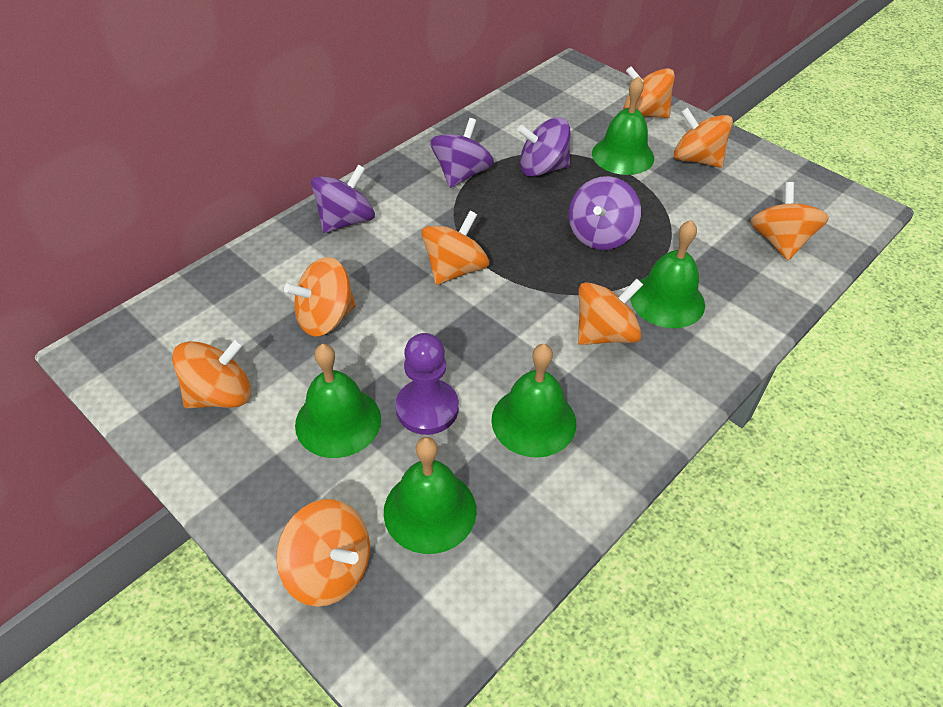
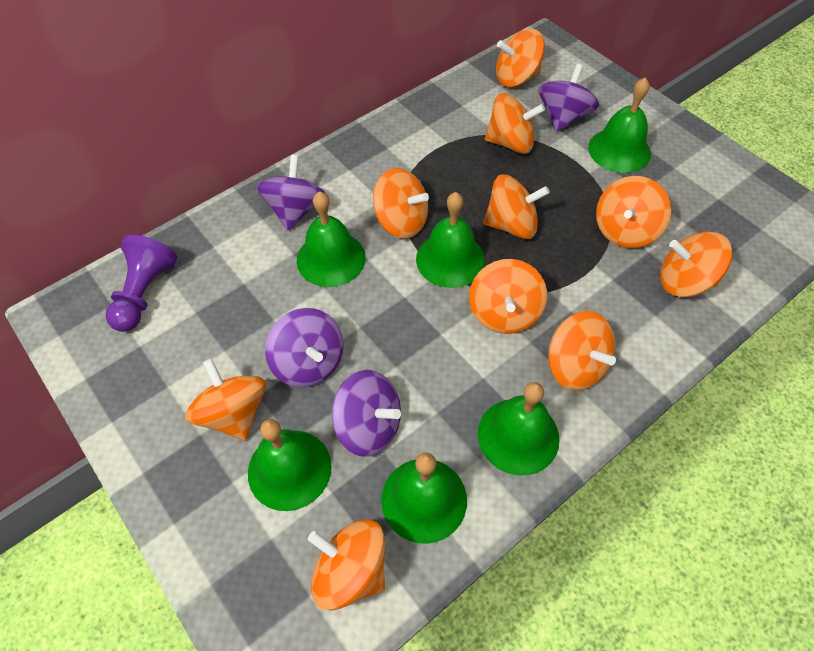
green bell: [295,344,381,458] [384,437,476,554] [491,344,576,458] [592,76,654,175] [630,220,705,328] = 5 -> [248,419,332,511] [297,191,366,287] [381,453,467,544] [416,192,485,288] [478,382,560,475] [588,77,651,173] = 6
orange spinning top: [172,338,251,409] [276,499,370,607] [284,257,356,337] [421,211,489,285] [578,279,643,345] [623,66,675,118] [674,108,733,168] [750,182,829,260] = 8 -> [185,358,266,440] [308,519,385,611] [373,168,429,239] [469,259,547,334] [484,174,550,239] [485,93,545,154] [496,29,545,87] [548,311,616,391] [596,176,671,248] [660,232,733,297] = 10

